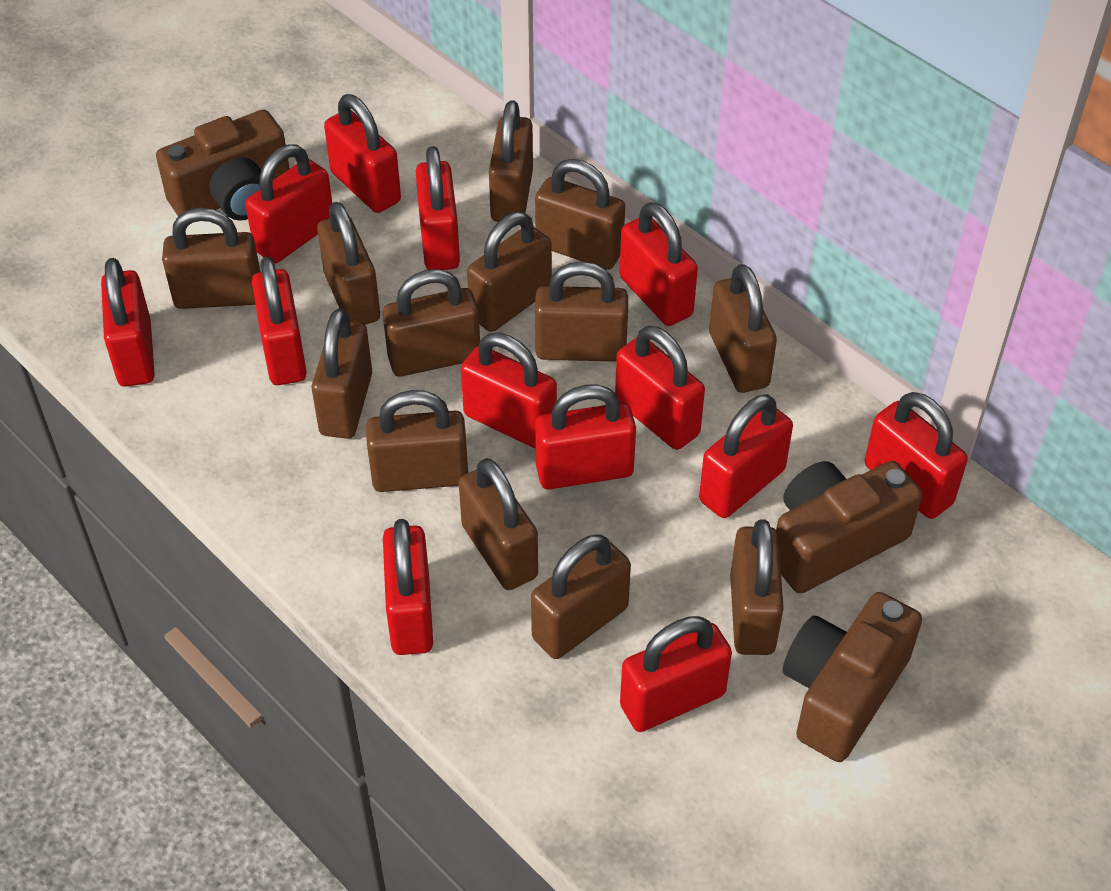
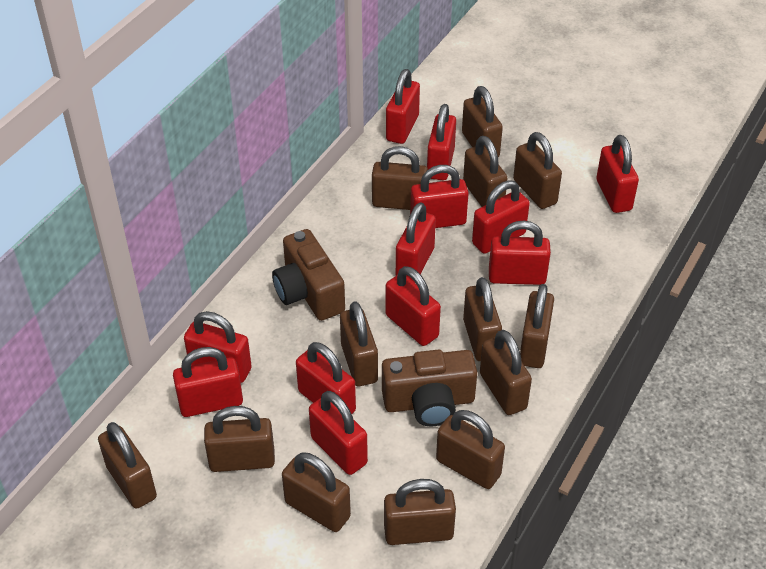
brown camera: [156,110,290,220] [776,461,922,593] [783,592,922,762] = 3 -> [272,229,345,321] [382,350,477,426] = 2
red padlock: [101,258,155,387] [245,144,332,264] [252,257,307,385] [324,94,401,213] [383,519,433,655] [416,146,460,270] [461,333,557,448] [535,384,636,489] [615,326,705,450] [619,202,698,326] [620,616,732,732] [699,394,793,518] [865,392,968,519] = 13 -> [173,347,243,417] [184,311,252,383] [296,342,356,414] [309,391,368,475] [386,69,420,144] [386,266,441,346] [396,202,436,283] [410,165,469,228] [427,104,456,180] [472,180,530,254] [489,220,551,285] [596,135,639,213] = 12

